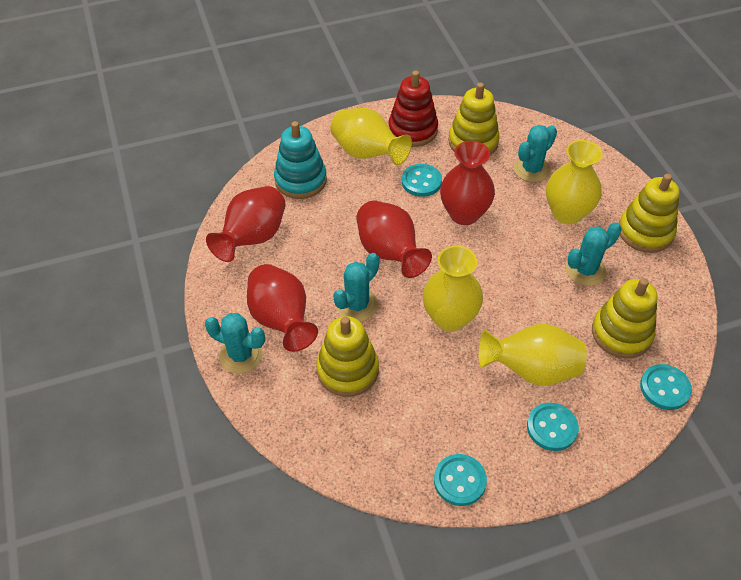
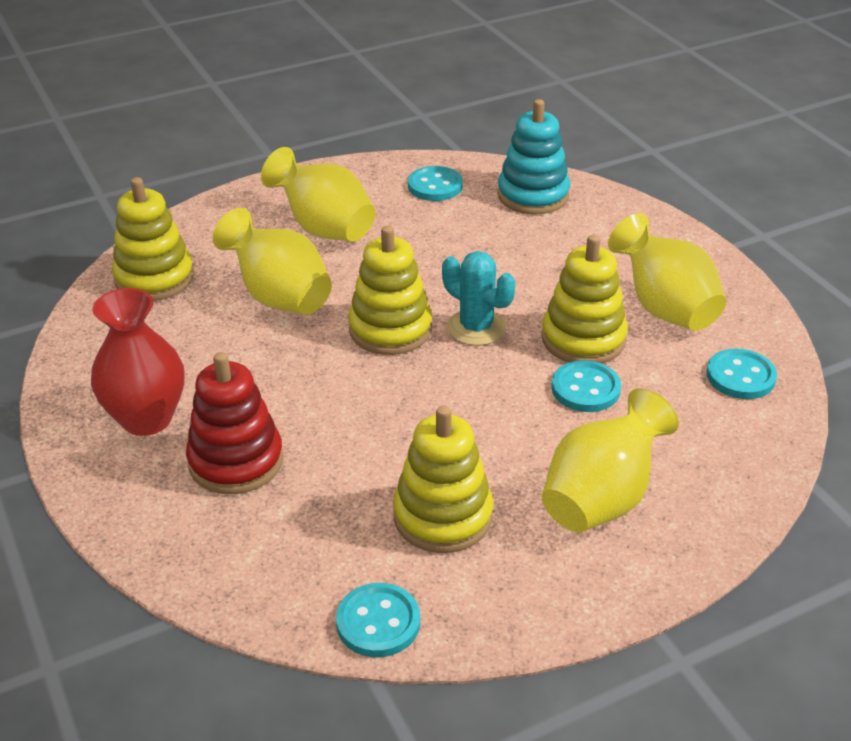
red vase: [206,186,286,262] [247,264,318,352] [356,200,432,278] [440,141,495,225] = 4 -> [91,288,185,436] = 1
turquoise cactus: [205,313,265,373] [333,253,380,322] [514,125,557,182] [566,222,622,286] = 4 -> [442,251,515,346] = 1

